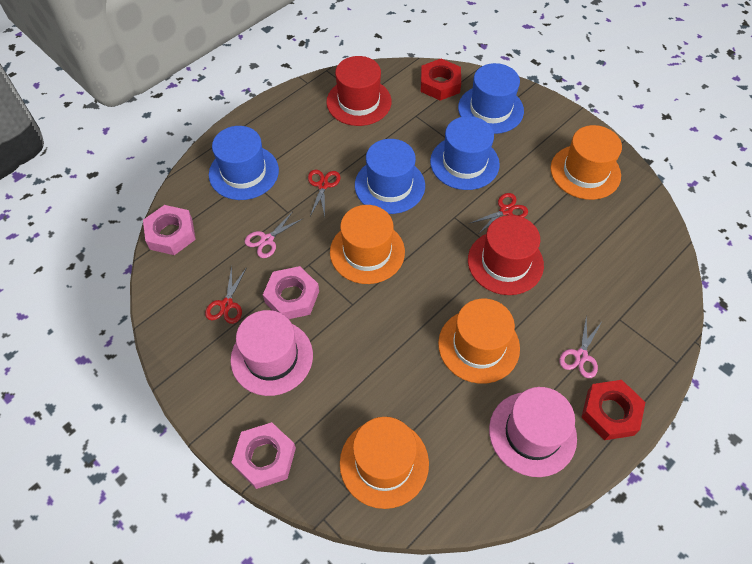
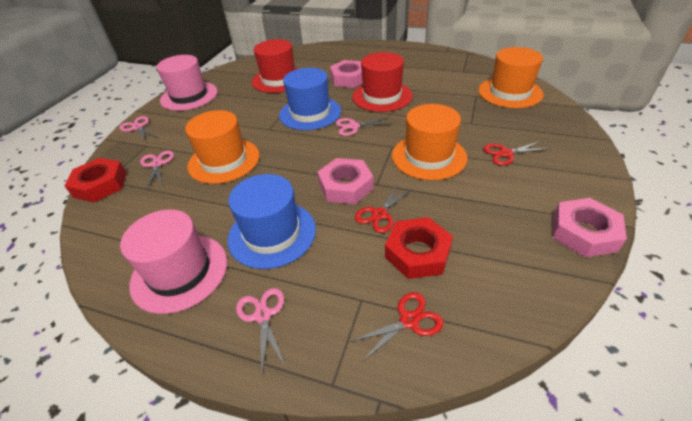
blue hat: [209,126,279,200] [355,139,425,214] [430,116,500,190] [458,63,524,134] = 4 -> [227,174,316,269] [279,68,341,130] = 2
orange hat: [330,205,405,284] [340,417,429,509] [438,299,520,384] [551,125,622,200] = 4 -> [185,110,259,184] [392,104,467,180] [478,47,544,108] = 3
pink scissors: [245,211,302,258] [559,315,602,378] = 2 -> [119,116,158,143] [140,151,174,190] [236,288,285,372] [336,117,392,136] = 4

